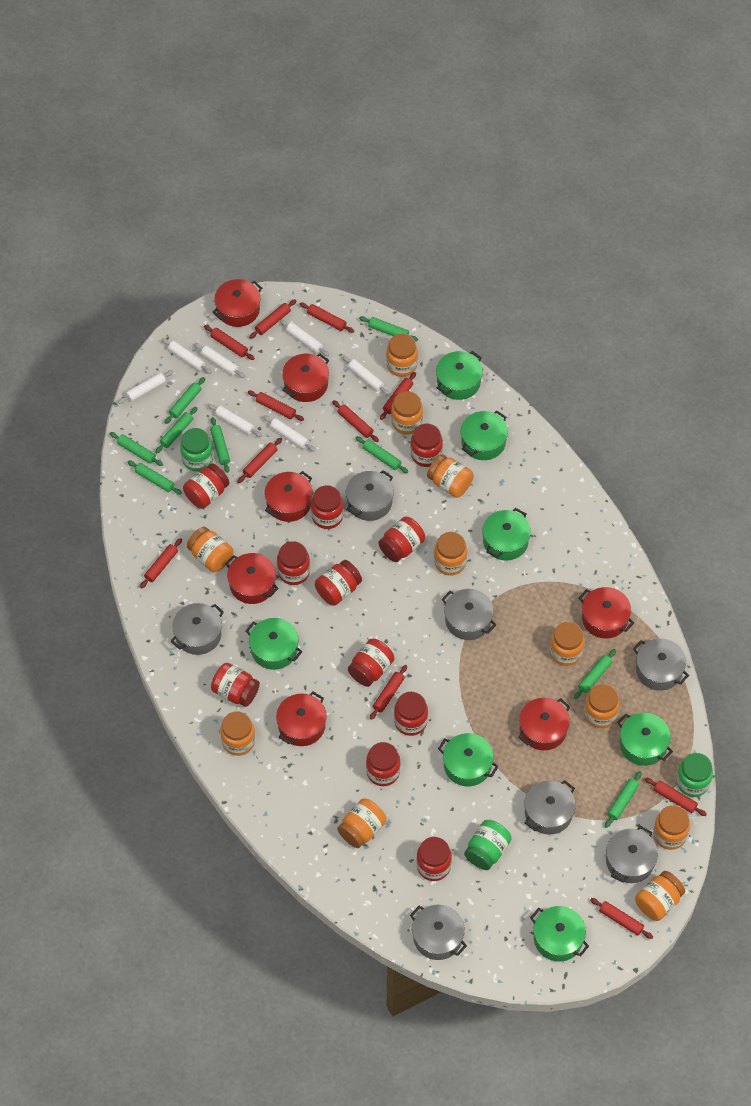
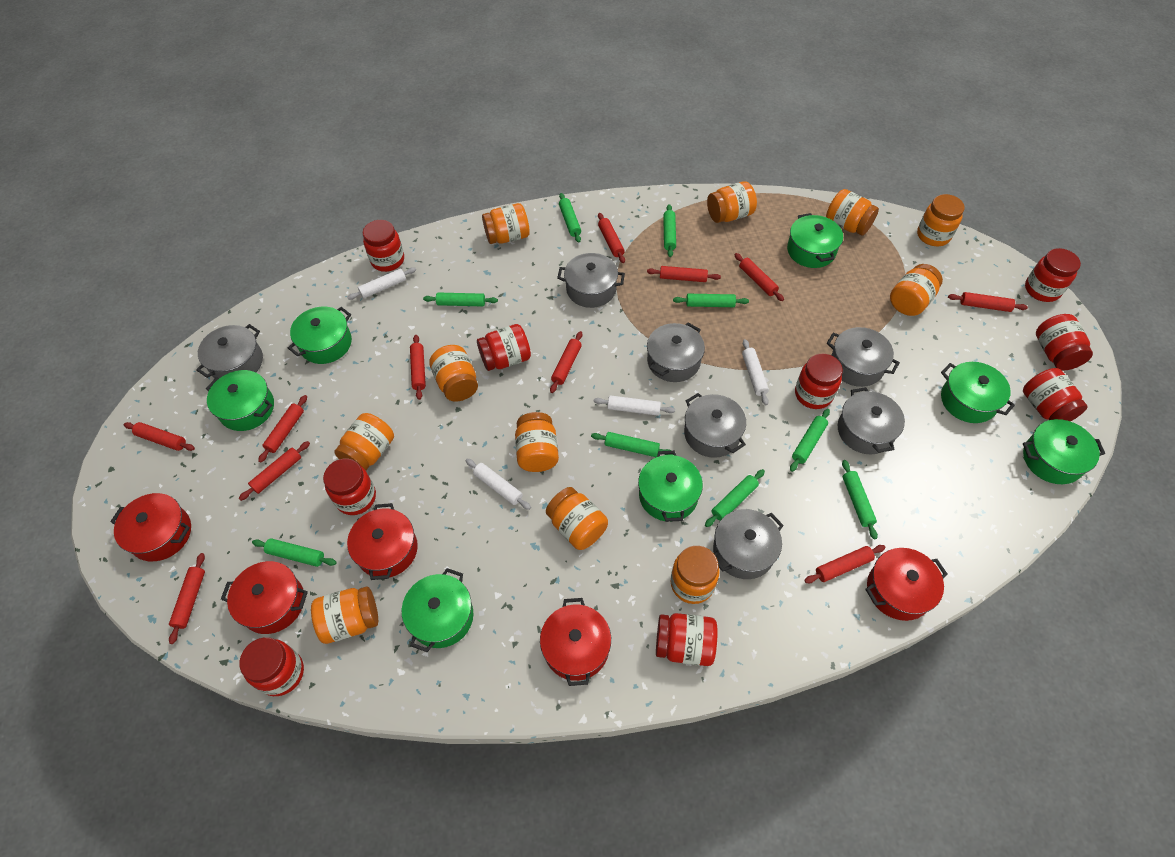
green jar: [180,428,213,472] [464,820,512,870] [676,753,713,797] = 3 -> none = 0
red jar: [183,464,229,509] [211,663,260,707] [277,541,310,585] [311,485,344,529] [315,560,362,606] [348,639,394,687] [366,742,400,786] [379,517,425,562] [394,692,428,736] [411,424,443,467] [416,837,452,881] = 11 -> [239,637,304,696] [323,459,376,515] [363,220,404,272] [477,324,531,371] [656,613,718,666] [795,354,843,409] [1023,368,1088,422] [1025,248,1081,302] [1036,314,1093,370] = 9
red pot: [212,279,262,327] [225,553,279,604] [265,471,312,522] [276,692,327,746] [282,353,329,402] [518,698,570,750] [579,587,634,638] = 7 -> [110,493,191,561] [221,561,308,634] [347,503,418,580] [540,598,611,686] [865,548,948,621] = 5
white rolling pin: [118,370,173,404] [161,338,212,374] [194,343,245,378] [208,404,262,437] [263,415,316,452] [280,320,329,356] [342,355,390,395] = 7 -> [347,267,416,300] [465,459,531,510] [593,395,675,416] [742,339,769,405] = 4

